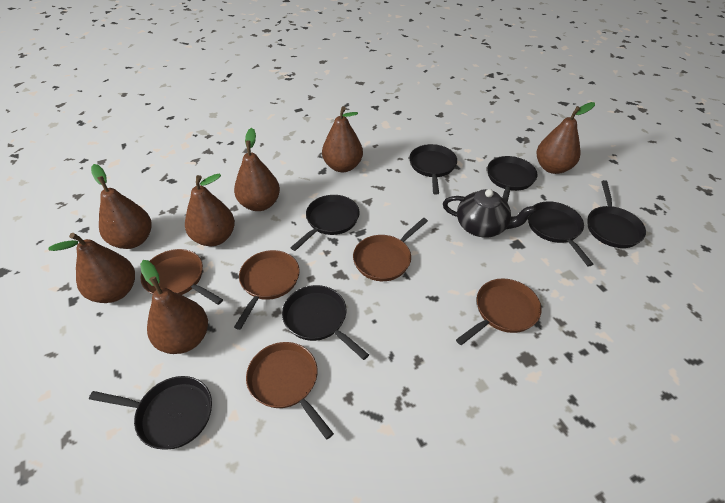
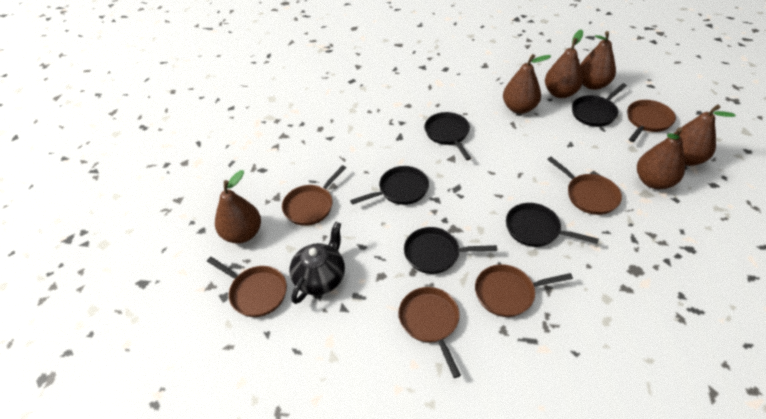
black pan: [89,376,212,449] [282,285,369,360] [290,195,360,251] [409,144,457,195] [487,156,537,203] [528,201,594,267] [588,180,646,248] = 7 -> [350,166,429,205] [404,227,497,274] [424,112,471,160] [506,203,599,247] [572,83,627,127] = 5
brown pan: [140,249,223,305] [234,250,300,330] [246,342,334,440] [353,218,428,281] [456,279,542,345] = 5 -> [207,257,287,317] [282,165,346,226] [398,287,461,378] [475,264,573,317] [547,157,622,215] [628,100,676,142] = 6
brown pear: [48,233,135,303] [91,164,152,249] [140,260,208,354] [185,174,235,246] [234,128,280,211] [322,106,363,172] [536,102,595,174] = 7 -> [215,170,261,244] [503,54,551,114] [545,29,583,98] [580,31,616,90] [637,127,685,189] [674,105,736,166] = 6

